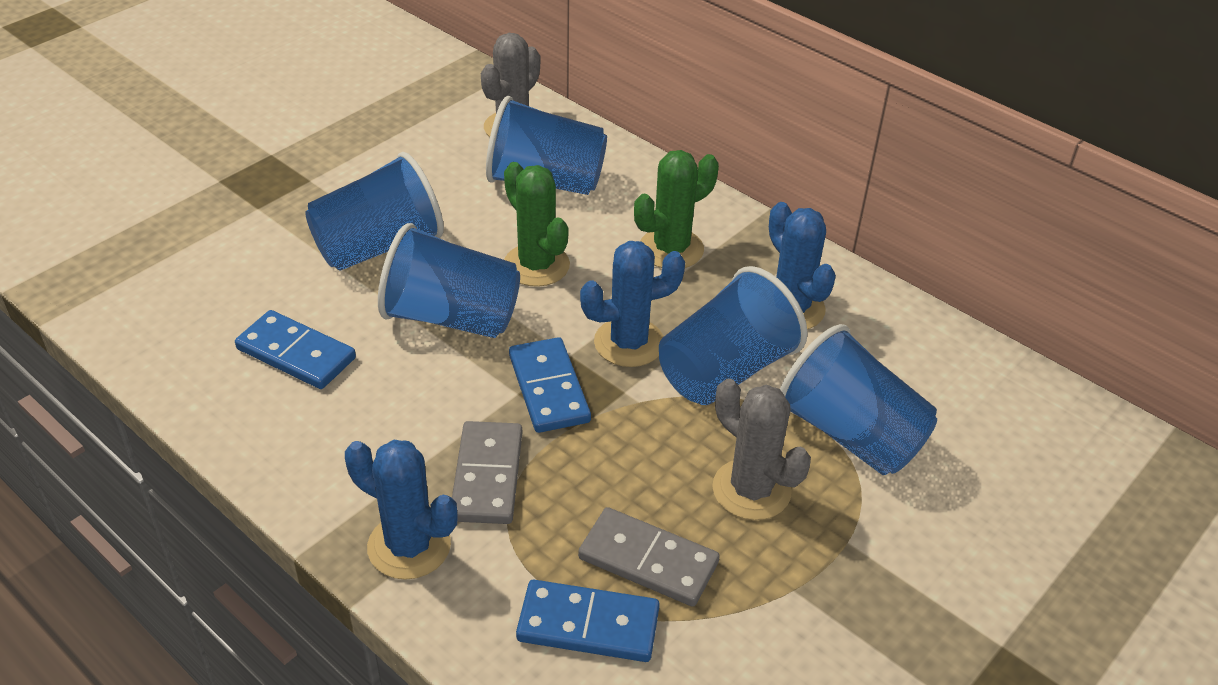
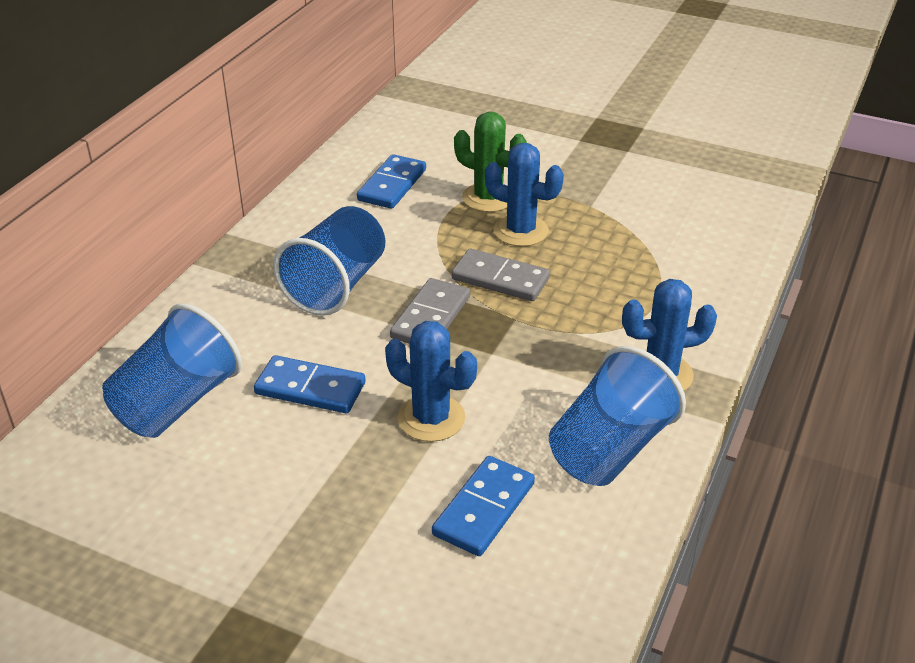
blue cup: [305,152,444,271] [378,223,520,338] [486,96,607,195] [659,266,808,405] [780,324,937,475] = 5 -> [102,303,242,438] [273,206,385,316] [549,346,686,486] = 3
green cactus: [504,162,570,287] [634,150,719,268] = 2 -> [454,112,527,212] = 1
grey cactus: [481,33,540,137] [712,378,811,520] = 2 -> none = 0

